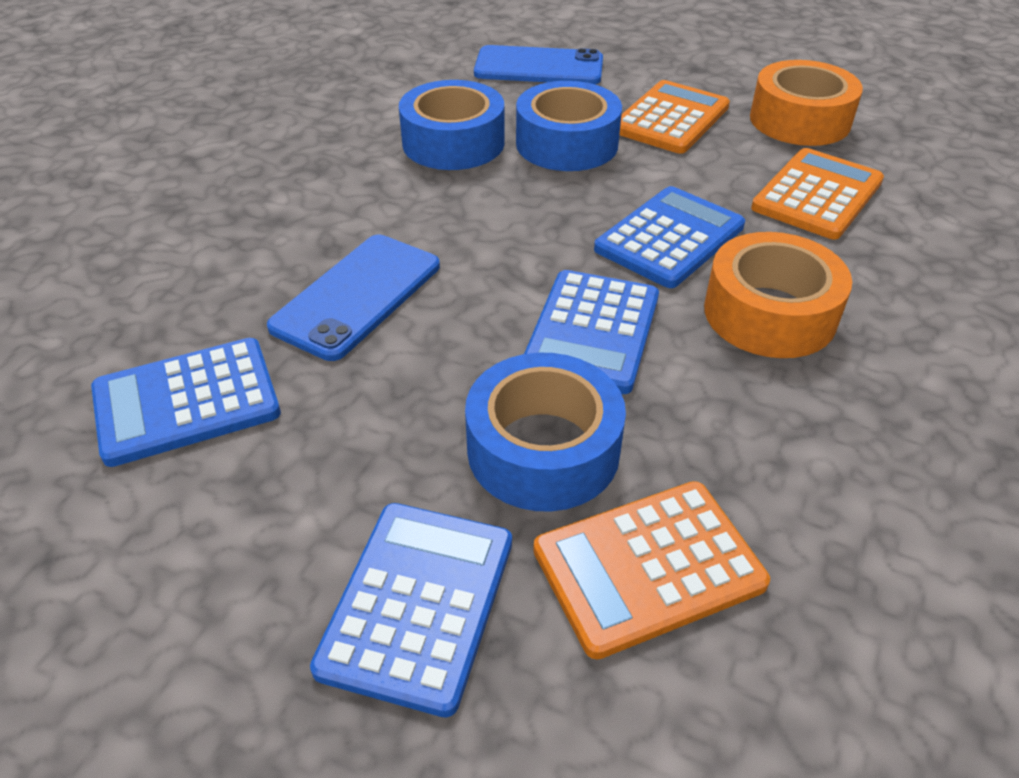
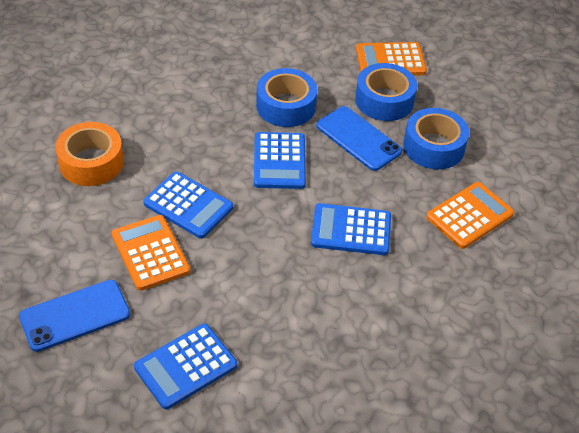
orange tape: [704,232,852,358] [750,60,863,146] = 2 -> [56,122,124,186] = 1

